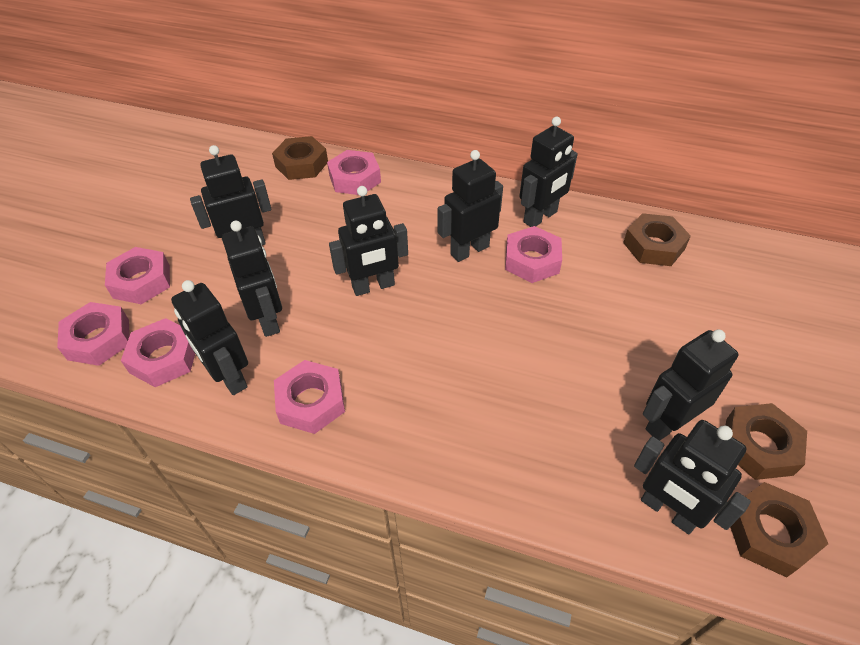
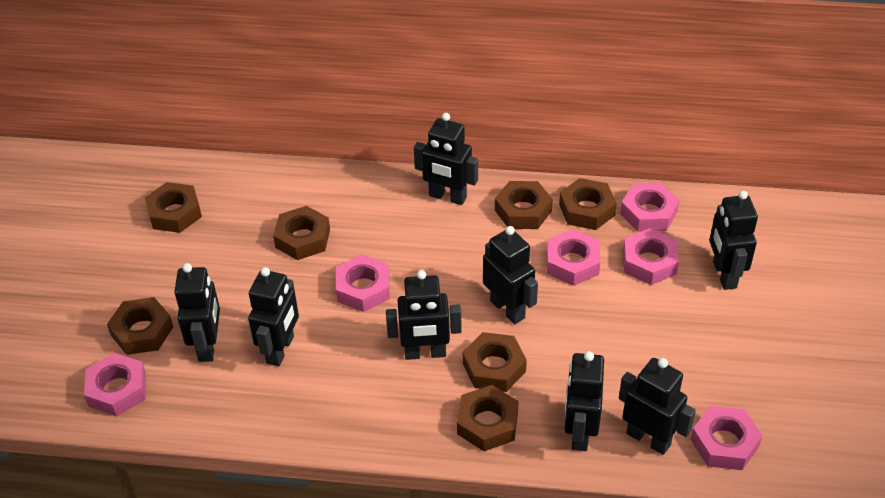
brown nut: [272,136,328,180] [623,213,691,266] [725,403,807,480] [730,482,828,577] = 4 -> [107,297,173,355] [145,182,202,233] [273,206,330,260] [457,385,519,451] [463,332,527,392] [495,181,553,229] [559,178,617,230] = 7

